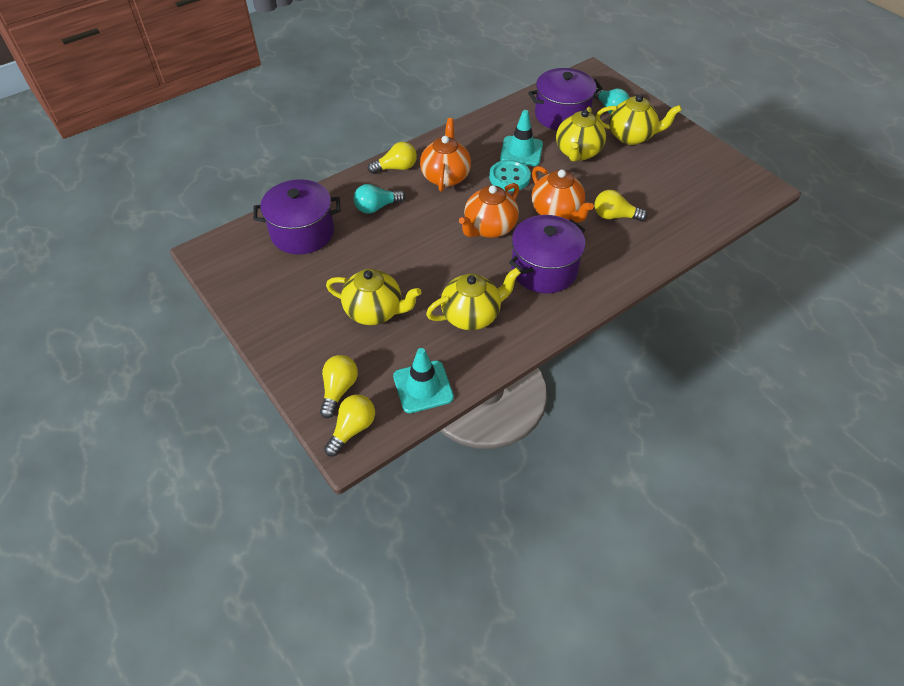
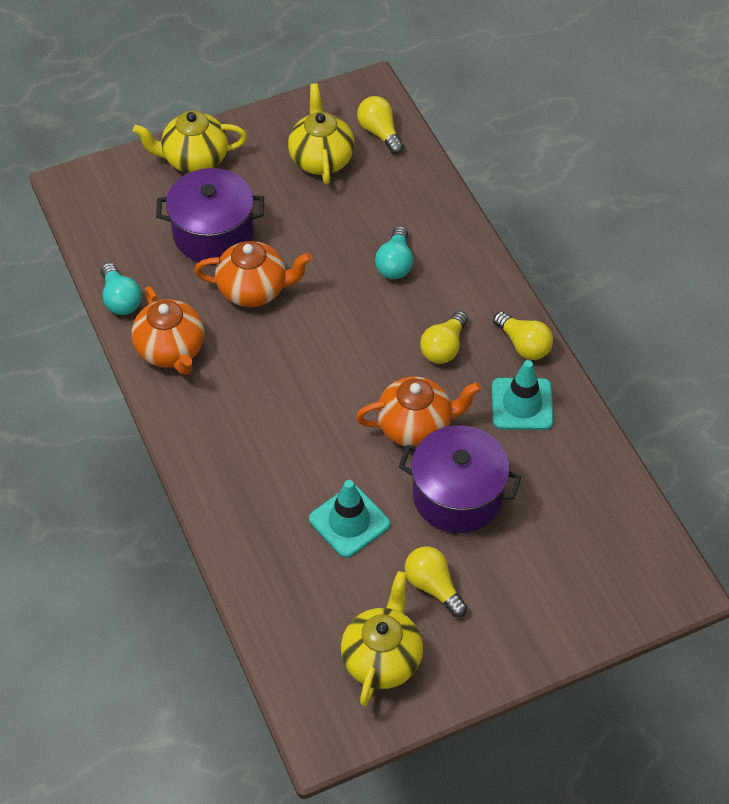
purple pot: [253,179,341,254] [509,215,586,293] [528,68,603,130] = 3 -> [156,168,264,262] [399,425,521,533] = 2
turquoise button: [489,160,531,191] = 1 -> none = 0
yellow teapot: [326,269,422,325] [426,268,521,330] [556,107,606,162] [596,94,682,145] = 4 -> [133,111,247,173] [288,83,354,184] [341,571,423,706] = 3

